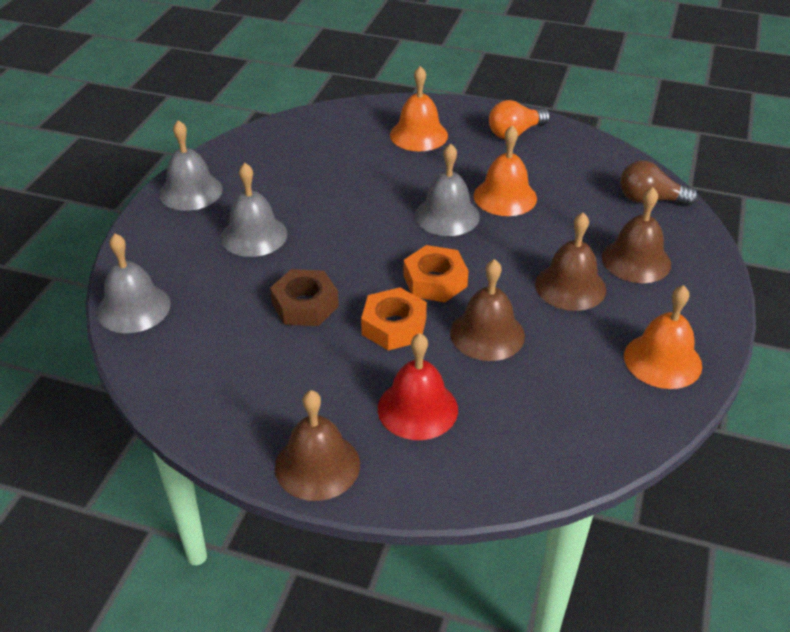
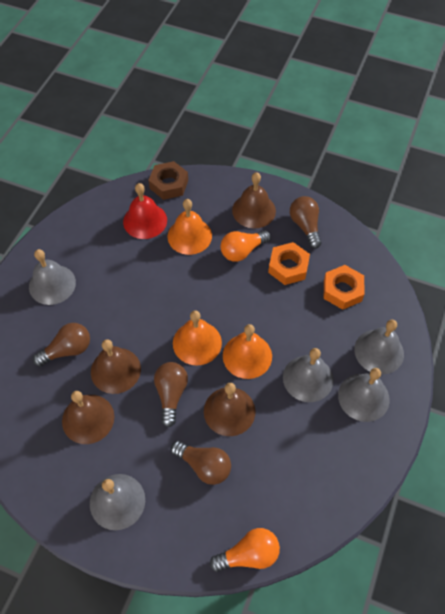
brown light bulb: [620,160,698,206] = 1 -> [33,323,90,366] [154,362,188,427] [171,441,231,485] [290,196,322,249] = 4
grey bell: [97,233,171,333] [159,120,223,211] [221,163,287,257] [415,144,480,236] = 4 -> [29,249,76,305] [90,474,145,530] [283,348,333,402] [338,368,390,422] [354,320,404,374] = 5
orange light bulb: [489,100,550,139] = 1 -> [210,528,280,572] [220,230,271,262] = 2

